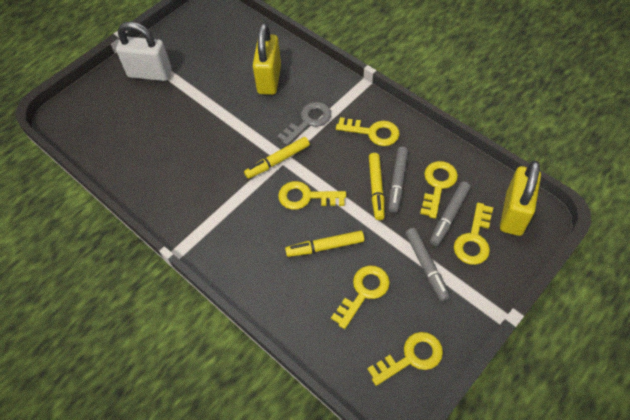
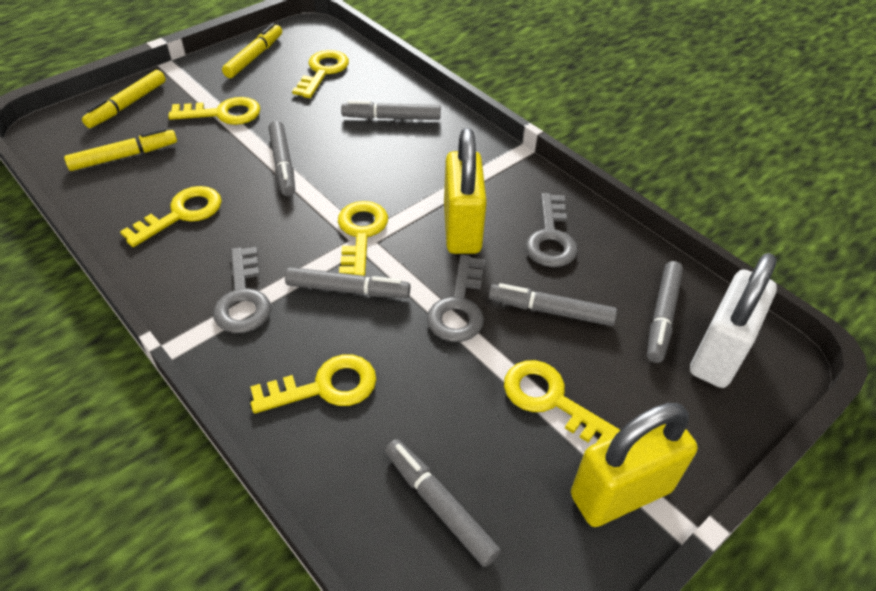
grey key: [277,102,331,146] = 1 -> [213,247,271,333] [427,255,485,342] [526,193,578,267] = 3
grey marker: [389,147,408,213] [405,228,450,301] [430,181,471,246] = 3 -> [268,121,295,196] [285,267,410,298] [341,100,441,120] [385,439,501,567] [488,283,617,326] [647,261,683,363] = 6

